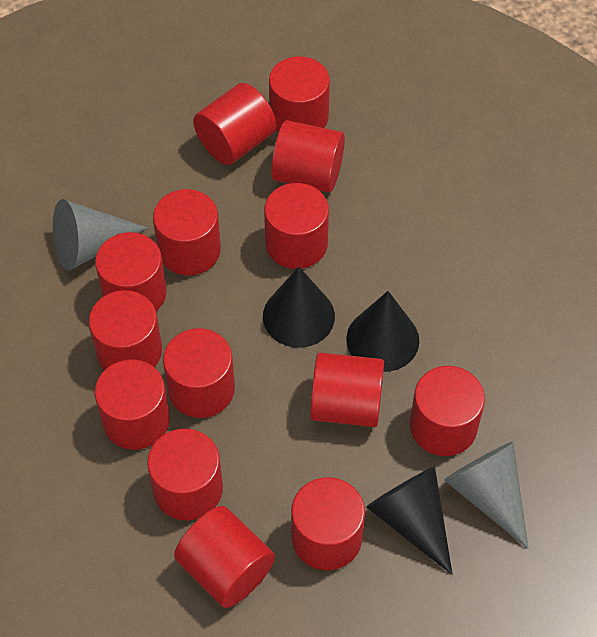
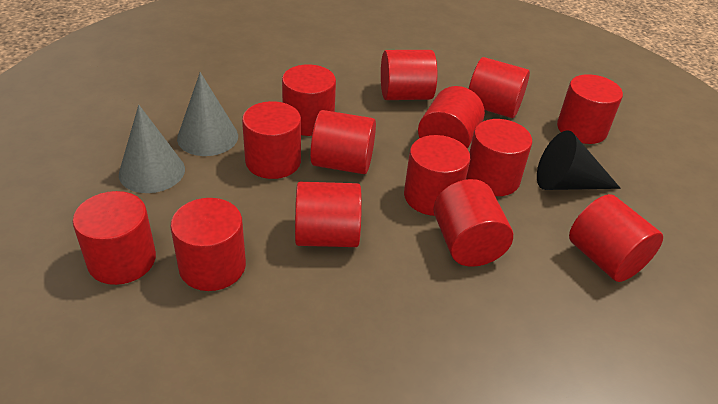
black cone: [263,267,335,348] [346,291,419,372] [366,467,453,575] = 3 -> [537,131,621,190] = 1

